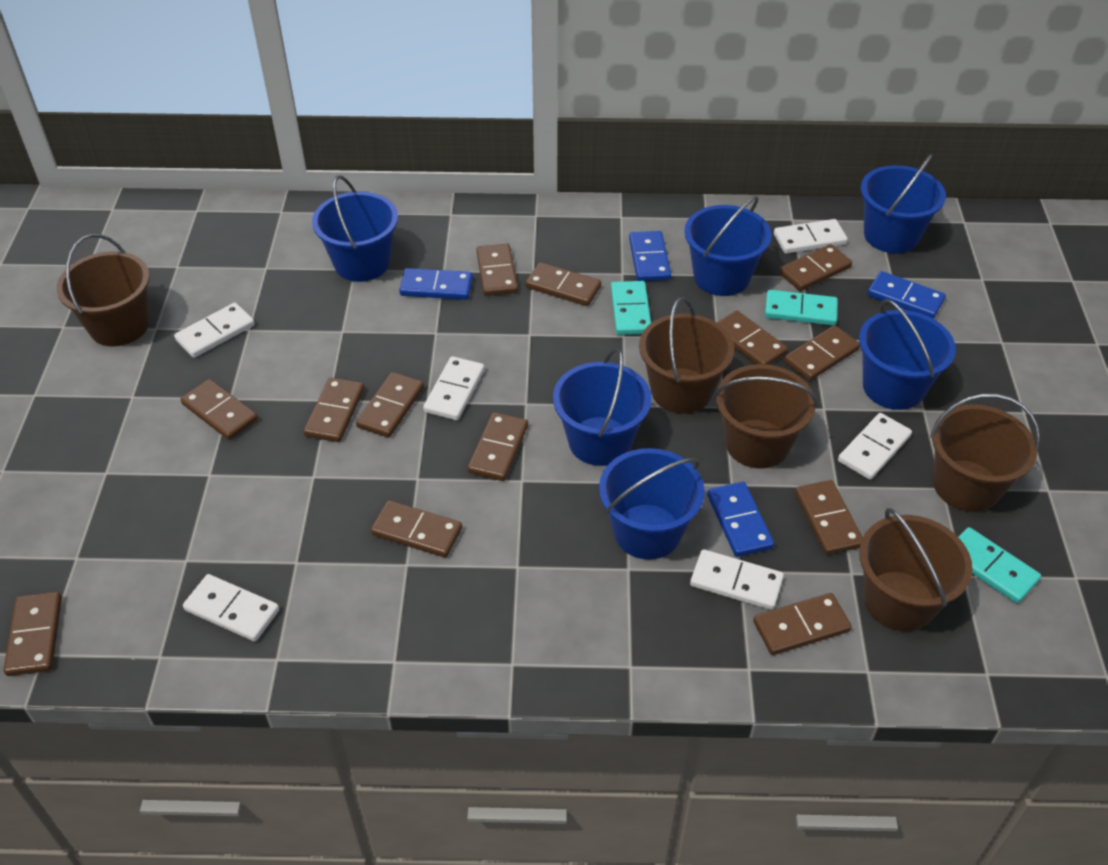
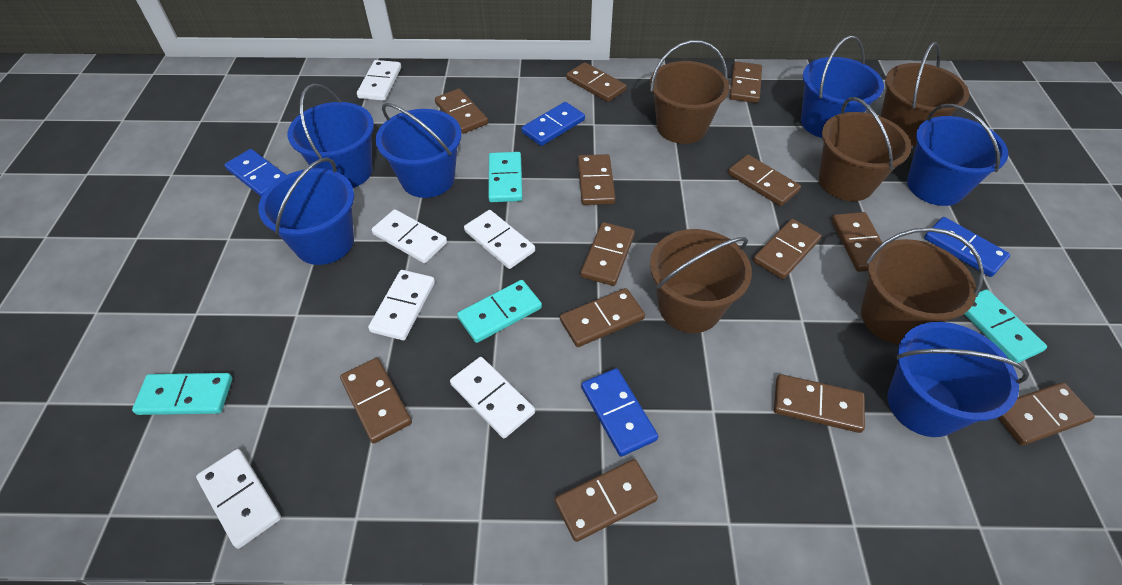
turquoise domino: [611,281,651,335] [765,290,838,326] [959,527,1041,604] = 3 -> [132,373,233,415] [457,280,542,343] [488,152,522,202] [964,289,1047,363] = 4

